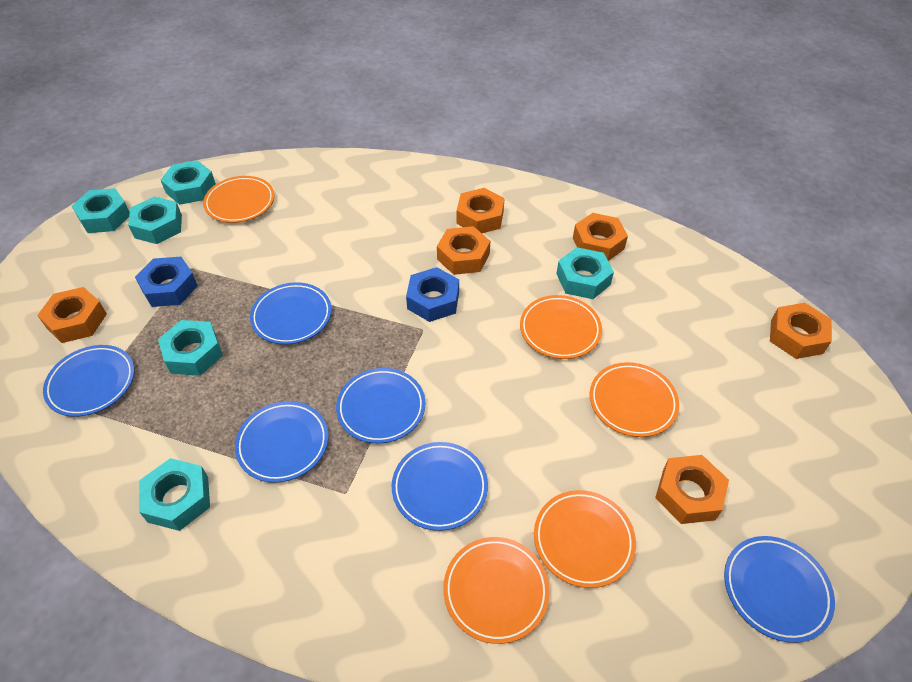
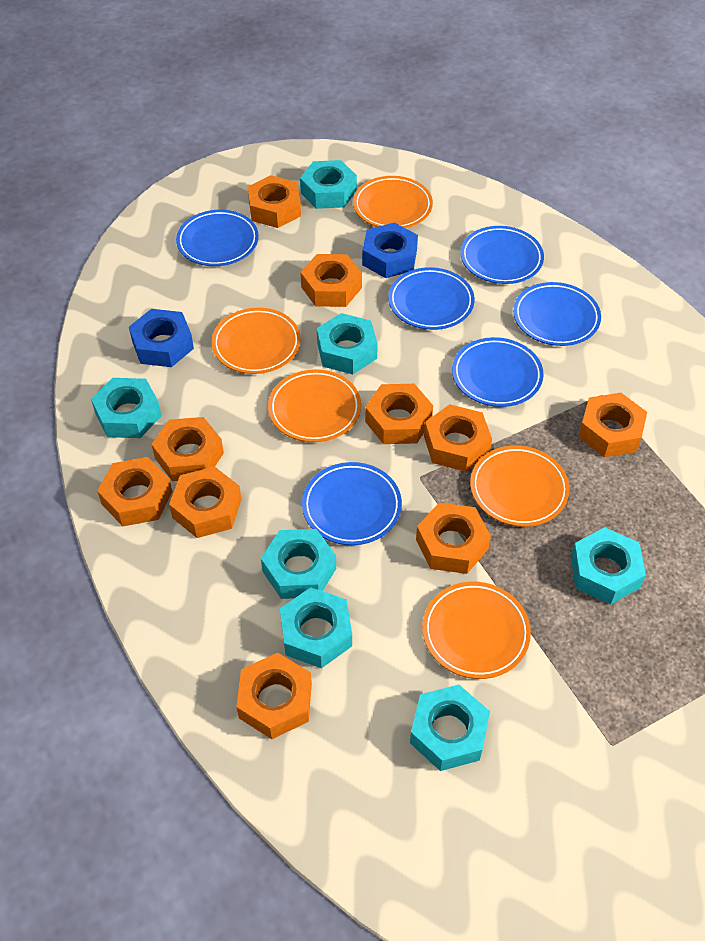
orange nut: [37,287,107,343] [437,226,490,275] [457,188,504,233] [573,213,628,261] [655,455,729,524] [770,303,832,359] = 6 -> [97,457,172,526] [152,417,224,481] [169,466,242,538] [237,653,312,739] [248,175,301,228] [301,254,362,307] [365,384,433,444] [416,503,491,574] [424,404,492,472] [578,393,647,457] = 10
turquoise nut: [72,188,130,233] [128,196,182,244] [139,458,210,531] [158,320,223,376] [161,160,216,205] [556,247,614,299] = 6 -> [91,378,162,438] [261,529,336,599] [280,587,352,668] [300,160,357,209] [317,313,378,374] [410,685,490,771] [571,527,646,605] = 7

